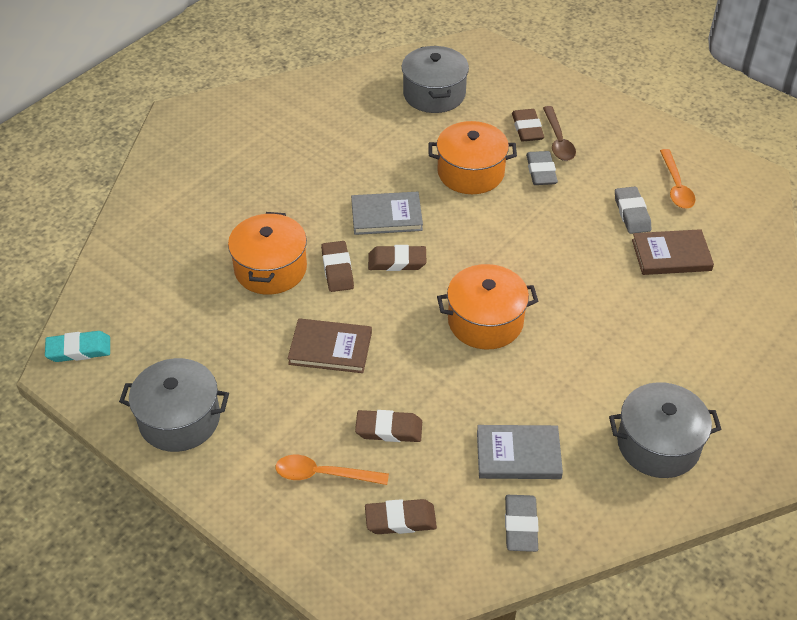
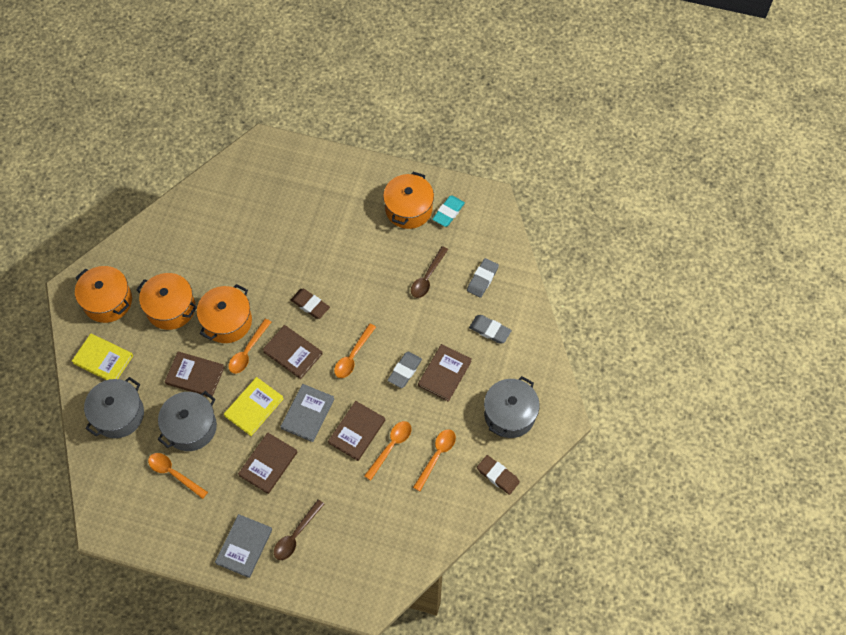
brown book: [288,318,372,373] [632,229,714,275] = 2 -> [165,352,225,397] [238,432,297,494] [262,325,322,379] [328,401,385,461] [418,344,472,402] = 5
brown eraser: [321,241,354,292] [355,410,422,442] [365,499,437,534] [368,245,426,271] [512,109,544,142] = 5 -> [291,289,330,319] [477,455,520,495] = 2
brown spoon: [543,106,576,161] = 1 -> [274,499,324,560] [411,246,448,298] = 2
orange pot: [228,212,307,295] [428,121,517,194] [437,264,538,349] = 3 -> [75,266,132,323] [136,273,197,330] [197,284,252,343] [383,172,434,229] = 4
orange spoon: [275,455,389,485] [660,149,696,209] = 2 -> [148,453,208,499] [228,319,271,374] [334,323,376,378] [364,421,411,480] [413,429,456,491] = 5
yellow book: none = 0 -> [72,333,133,380] [224,377,284,436] = 2

